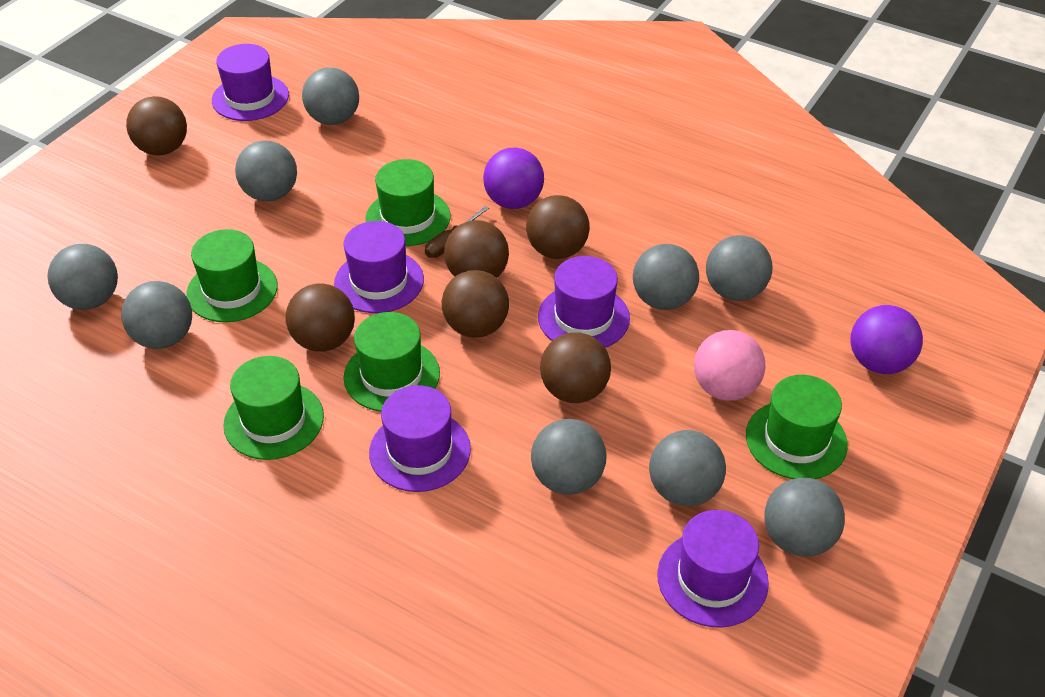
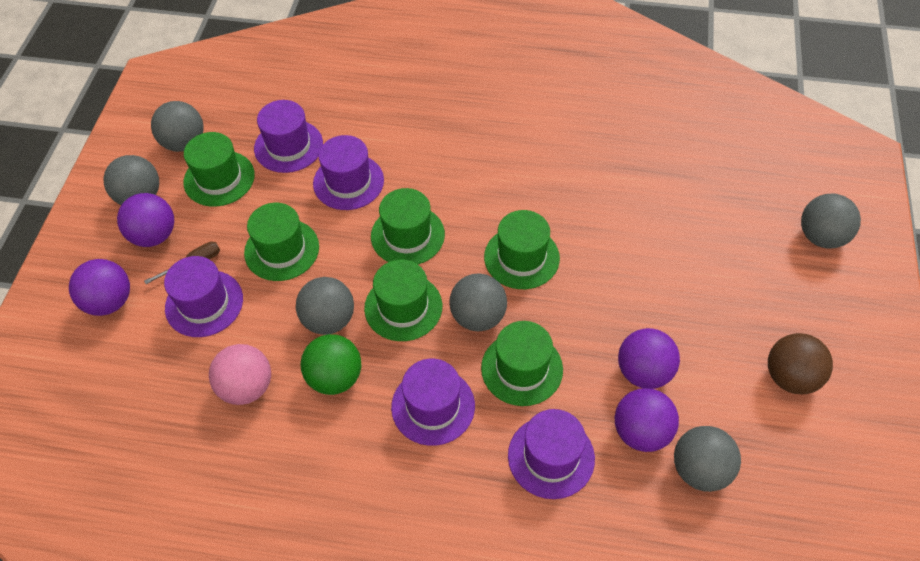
brown ball: [126,96,187,156] [286,283,355,352] [442,270,509,338] [444,220,509,278] [526,195,590,259] [540,332,611,403] = 6 -> [768,333,833,394] = 1
green ball: none = 0 -> [301,334,361,395] = 1
green hat: [186,229,278,322] [223,356,324,460] [344,312,440,412] [365,159,450,246] [746,375,848,479] = 5 -> [184,132,255,207] [244,203,319,281] [364,260,442,341] [371,188,445,265] [481,321,563,406] [484,210,560,289] = 6
grey ball: [47,244,118,310] [121,281,192,349] [235,140,297,202] [302,67,359,125] [531,419,607,495] [633,244,699,310] [649,430,726,506] [706,235,772,301] [764,478,845,557] = 9 -> [103,155,159,205] [151,101,203,152] [296,277,354,335] [449,274,507,331] [674,426,741,492] [801,194,861,249] = 6
purple ball: [483,147,544,209] [850,305,923,374] = 2 -> [69,259,130,316] [117,193,174,247] [615,388,679,452] [618,328,680,389] = 4

